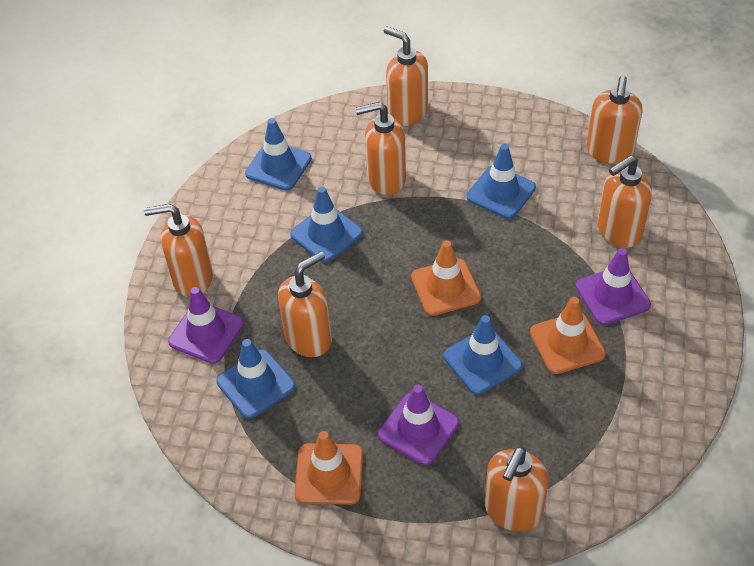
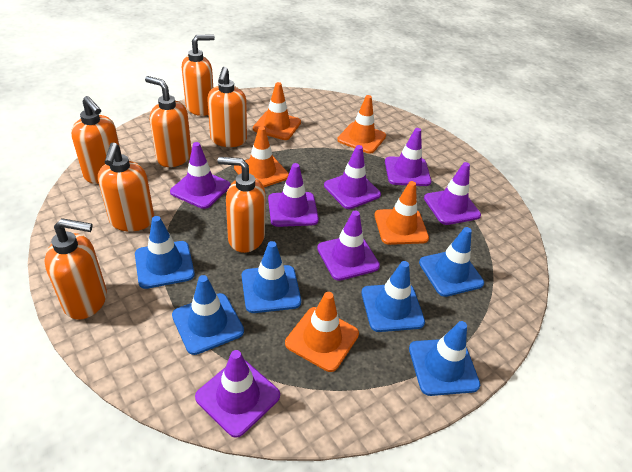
blue traffic cone: [216,339,295,419] [245,118,312,191] [290,186,363,263] [444,315,523,395] [467,144,536,219] = 5 -> [135,216,195,289] [172,275,244,355] [242,241,301,313] [361,261,425,332] [409,321,480,396] [419,227,484,297] = 6
orange traffic cone: [294,431,363,505] [411,240,481,316] [530,297,606,374] = 3 -> [234,126,289,187] [253,82,301,140] [285,292,359,372] [337,95,386,154] [374,181,429,245] = 5
purple traffic cone: [168,287,244,364] [378,385,459,465] [576,248,651,325] = 3 -> [170,142,230,209] [195,350,280,438] [268,163,319,227] [317,211,380,281] [324,145,381,209] [385,128,431,186] [424,162,481,225] = 7

